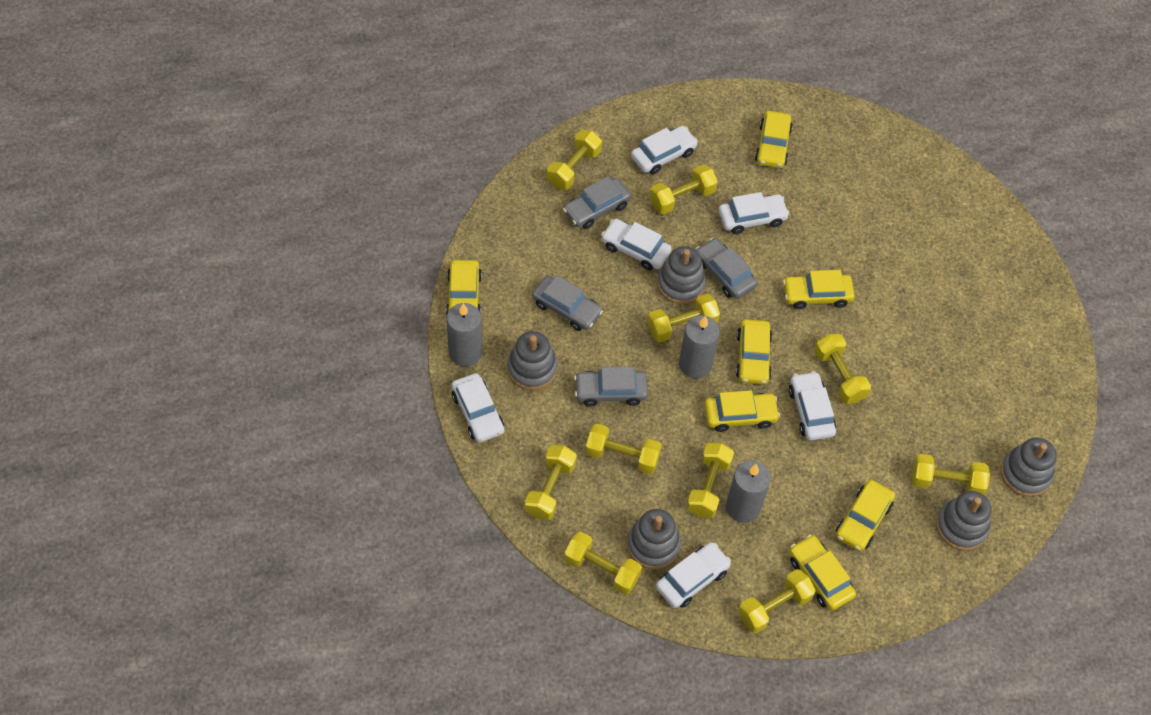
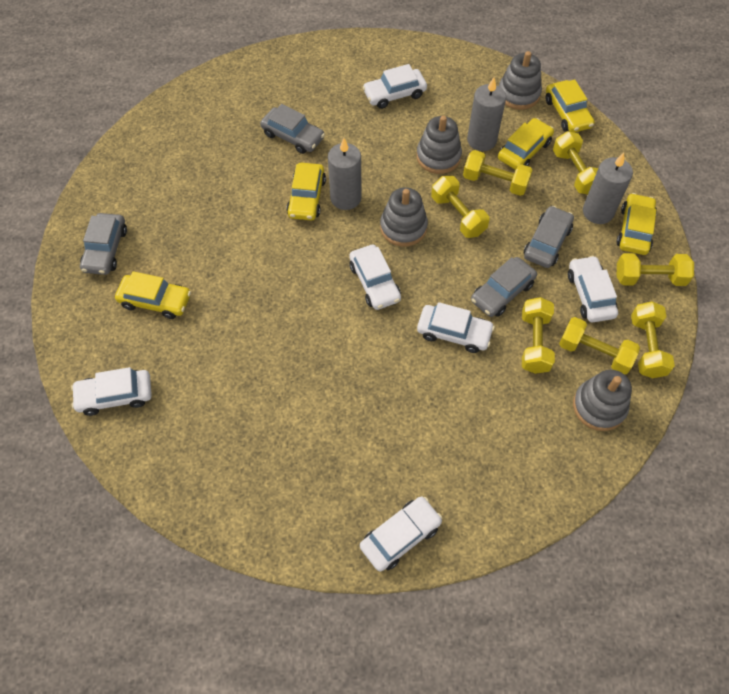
grey stacking toy: [507,331,558,390] [627,509,681,569] [657,246,706,304] [936,491,991,551] [1001,437,1057,497] = 5 -> [380,187,428,247] [416,116,462,174] [499,51,542,110] [573,370,632,431] = 4
yellow car: [446,260,482,315] [704,390,780,432] [736,319,772,384] [755,111,793,168] [783,270,855,309] [789,535,856,610] [836,480,895,551] = 7 -> [115,271,191,319] [286,163,326,220] [498,118,554,170] [545,79,595,133] [616,193,657,255] = 5
yellow dumbbell: [525,445,577,520] [547,130,602,190] [564,532,642,595] [585,424,662,474] [647,294,720,342] [650,165,718,214] [687,443,734,518] [738,569,816,634] [814,334,871,404] [912,454,990,495] = 10 -> [431,176,489,238] [463,150,533,196] [522,297,555,374] [553,131,598,194] [559,317,640,375] [617,253,694,286] [631,302,675,378] = 7

